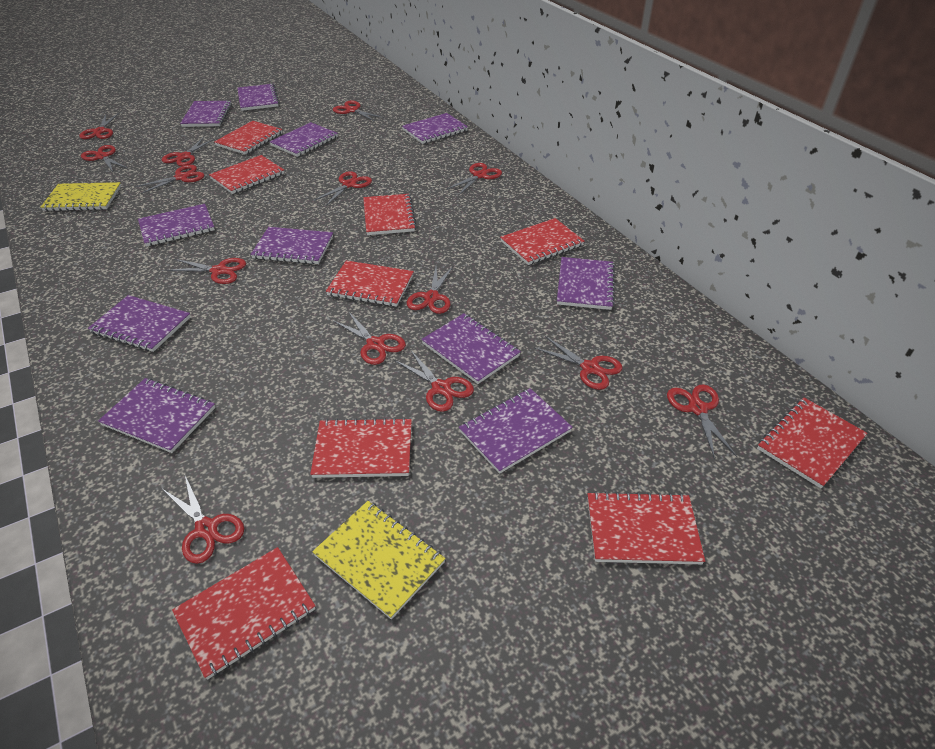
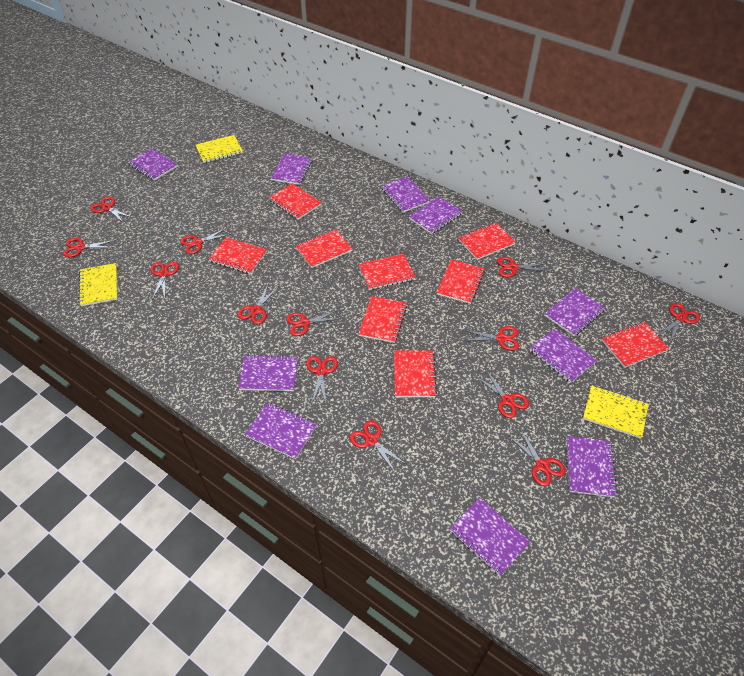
purple notebook: [88,295,191,352] [98,378,215,453] [138,204,215,246] [180,101,232,127] [237,84,279,111] [250,227,333,264] [269,122,338,157] [402,113,468,144] [421,313,521,384] [459,388,573,474] [557,257,615,310] = 11 -> [128,148,178,181] [238,355,298,391] [245,402,317,459] [271,153,313,185] [382,176,430,212] [409,196,463,234] [450,498,530,576] [530,329,597,383] [545,288,605,336] [567,436,617,497] = 10
red scissors: [79,113,119,139] [81,145,127,172] [135,165,204,194] [162,137,214,166] [162,476,244,564] [166,258,246,284] [315,171,372,206] [332,311,406,365] [333,101,384,121] [394,351,474,412] [407,265,454,314] [447,163,502,195] [534,336,622,390] [667,384,737,459] = 14 -> [63,238,116,257] [90,196,133,223] [151,262,179,299] [180,228,231,254] [238,285,278,324] [286,310,341,336] [306,356,338,403] [350,420,407,472] [464,326,519,351] [475,370,529,418] [497,257,547,277] [509,429,566,486] [658,303,700,342] = 13
yellow notebook: [41,182,121,211] [312,501,446,619] = 2 -> [78,263,118,306] [196,135,243,163] [583,385,649,439] = 3

